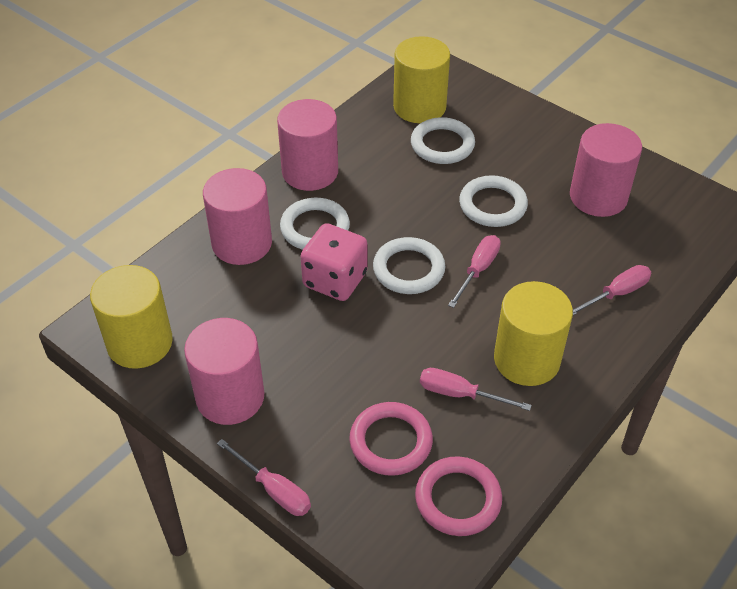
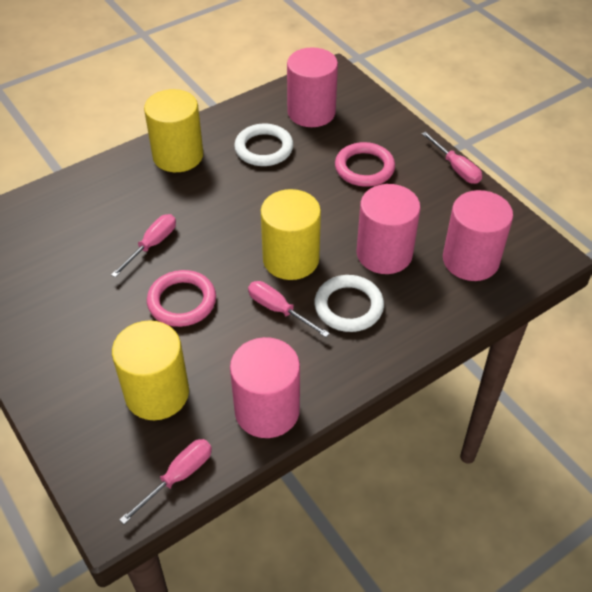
pink dice: [300,223,368,301] = 1 -> none = 0
white ring: [280,198,350,250] [373,237,445,294] [411,117,475,164] [459,175,528,227] = 4 -> [234,124,293,166] [314,275,384,332] = 2

